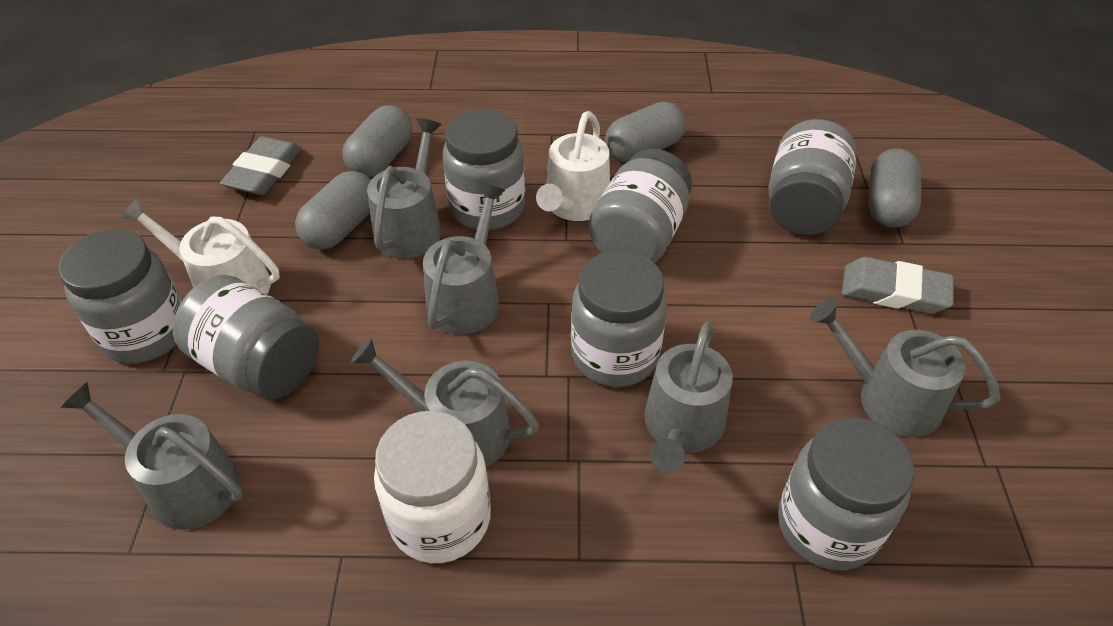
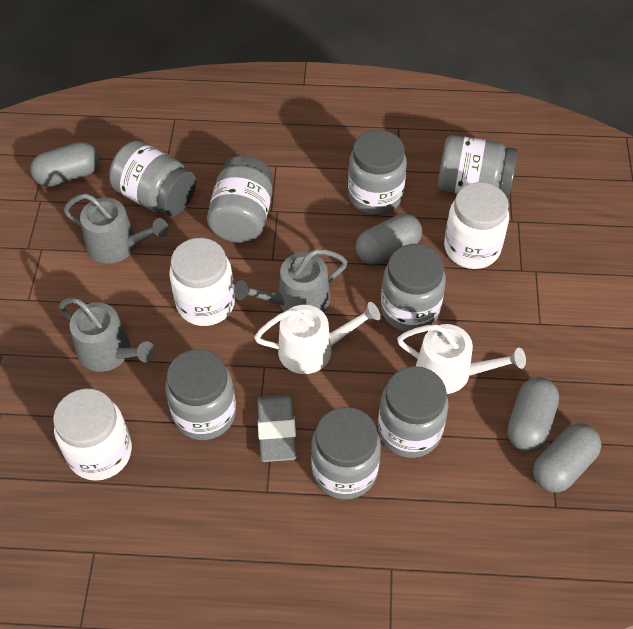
grey eraser: [220,136,302,195] [842,257,954,314] = 2 -> [258,395,297,462] = 1
grey jar: [59,229,182,364] [173,275,319,399] [443,109,525,230] [571,250,667,387] [588,149,692,263] [768,119,857,235] [778,417,915,571] = 7 -> [109,141,196,216] [165,349,236,440] [207,156,272,243] [311,407,381,500] [348,130,407,215] [378,366,448,458] [381,244,446,332] [438,135,518,197] = 8
grey watering can: [61,382,243,530] [351,337,539,467] [367,118,442,258] [423,183,505,334] [644,322,733,473] [810,299,1000,437] = 6 -> [59,298,156,372] [64,194,169,264] [234,249,348,313] = 3
white jar: [374,411,491,563] = 1 -> [53,389,132,481] [169,238,235,326] [444,182,509,269] = 3

